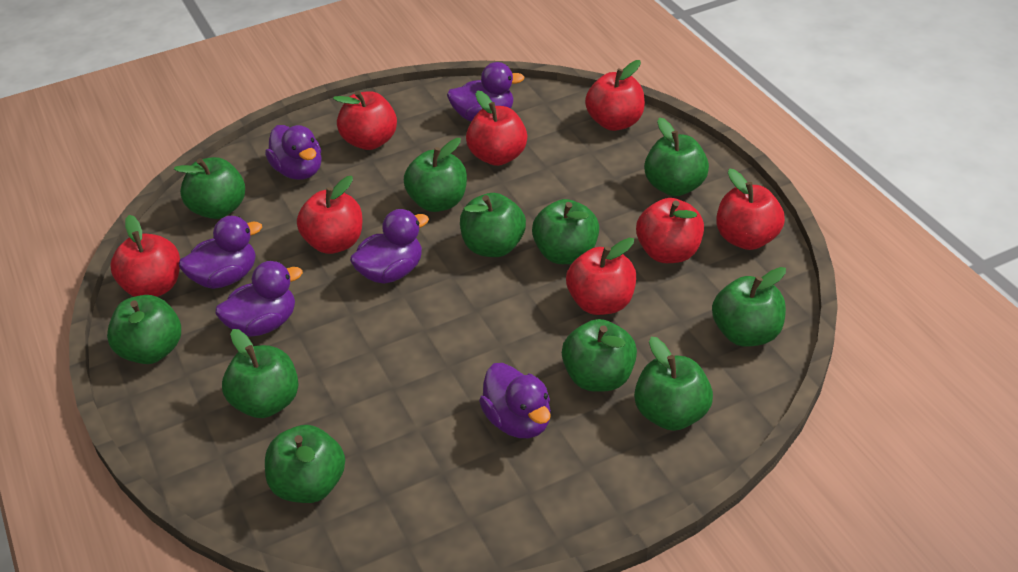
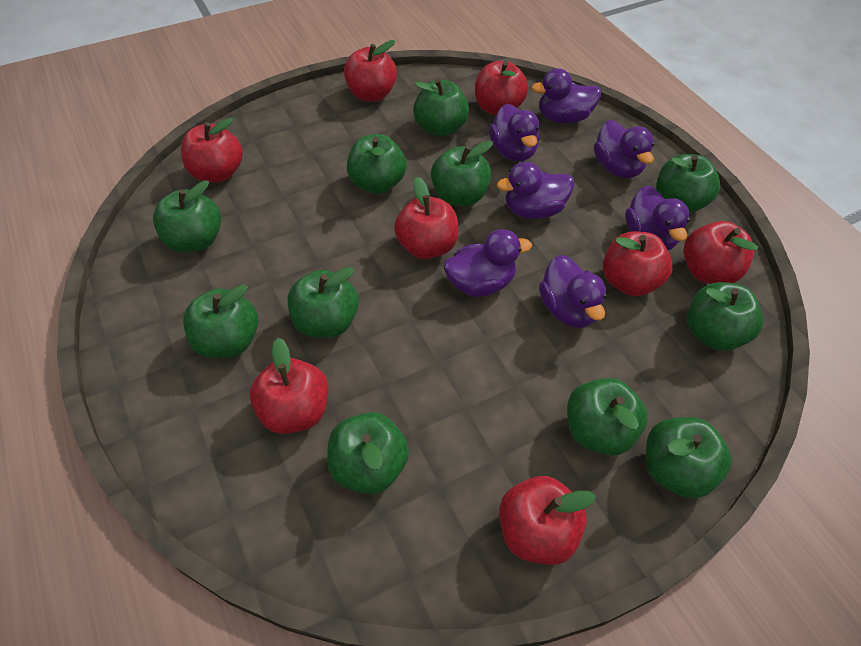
purple duck: [179,216,262,289] [215,261,303,337] [265,125,322,180] [350,209,429,284] [447,62,525,122] [479,363,551,438] = 6 -> [444,229,532,297] [489,104,540,161] [497,162,574,219] [531,68,601,123] [539,255,607,328] [594,120,654,178] [625,185,690,250] = 7

